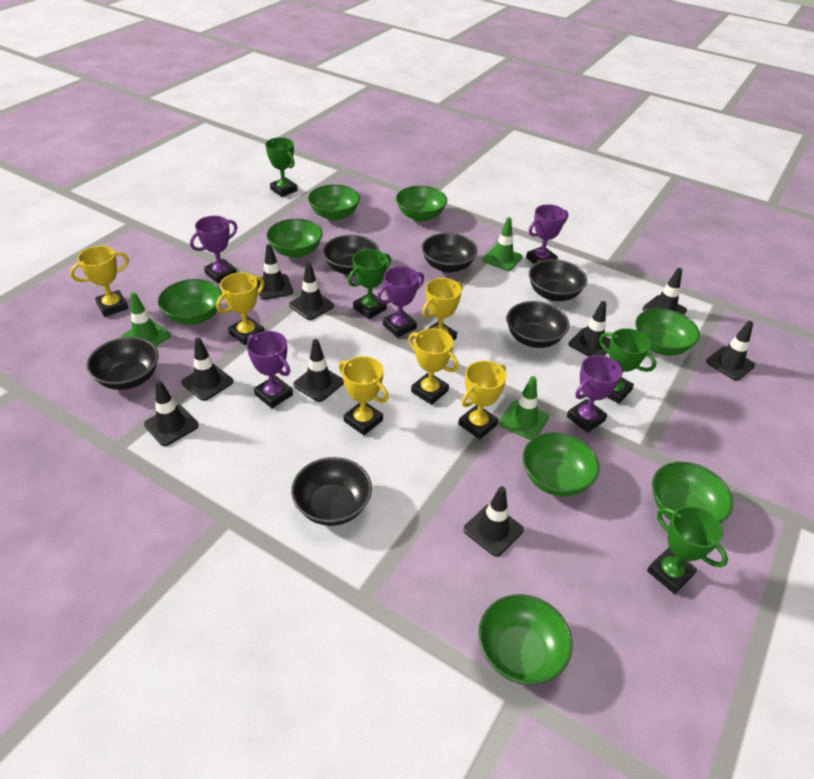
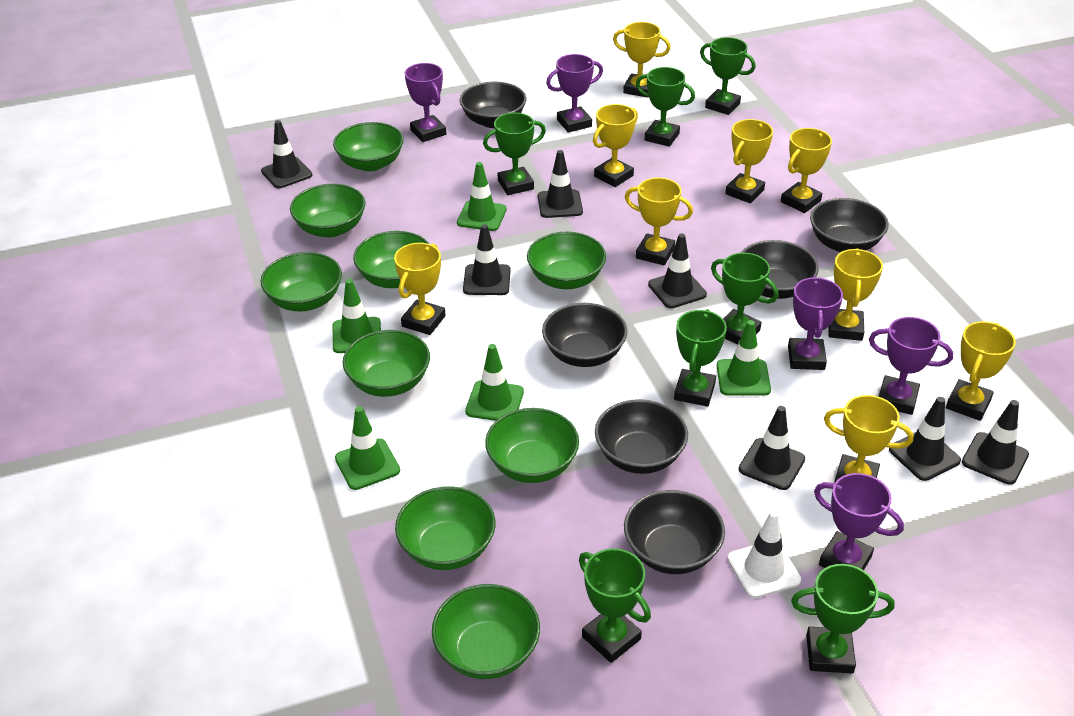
black traffic cone: [144,380,199,446] [181,337,233,401] [257,244,293,300] [289,262,334,320] [293,339,344,402] [463,486,524,557] [569,301,611,356] [642,268,687,315] [706,321,755,380] = 9 -> [261,120,312,188] [463,224,511,295] [538,150,583,218] [648,234,707,308] [739,406,805,490] [889,397,961,481] [962,400,1029,485] = 7
green bowl: [158,279,222,325] [267,219,323,258] [308,184,360,221] [396,186,447,222] [478,594,573,685] [523,432,600,496] [635,308,700,355] [652,462,733,523] = 8 -> [260,252,342,311] [290,184,365,237] [333,122,404,172] [343,330,430,397] [353,231,429,288] [395,486,495,570] [432,584,540,679] [485,408,579,483] [527,232,606,289] = 9
green traffic cone: [121,292,171,346] [483,217,523,271] [499,376,549,440] = 3 -> [333,279,381,353] [335,406,400,490] [457,162,507,231] [465,344,524,421] [717,320,771,396] = 5
green trophy: [265,137,298,197] [348,249,391,319] [599,328,656,404] [647,506,728,594] = 4 -> [483,113,546,195] [579,548,651,663] [636,67,695,147] [674,309,727,407] [700,37,756,115] [711,252,778,345] [791,564,895,674] = 7
white traffic cone: none = 0 -> [728,511,801,598] = 1
yellow trophy: [70,246,129,317] [216,273,264,345] [339,356,389,435] [408,328,459,405] [422,278,462,341] [459,361,506,439] = 6 -> [394,243,446,335] [593,104,638,187] [613,22,671,97] [625,178,693,266] [725,119,773,203] [781,128,832,213] [824,395,913,483] [828,248,883,341] [946,321,1016,421] = 9

